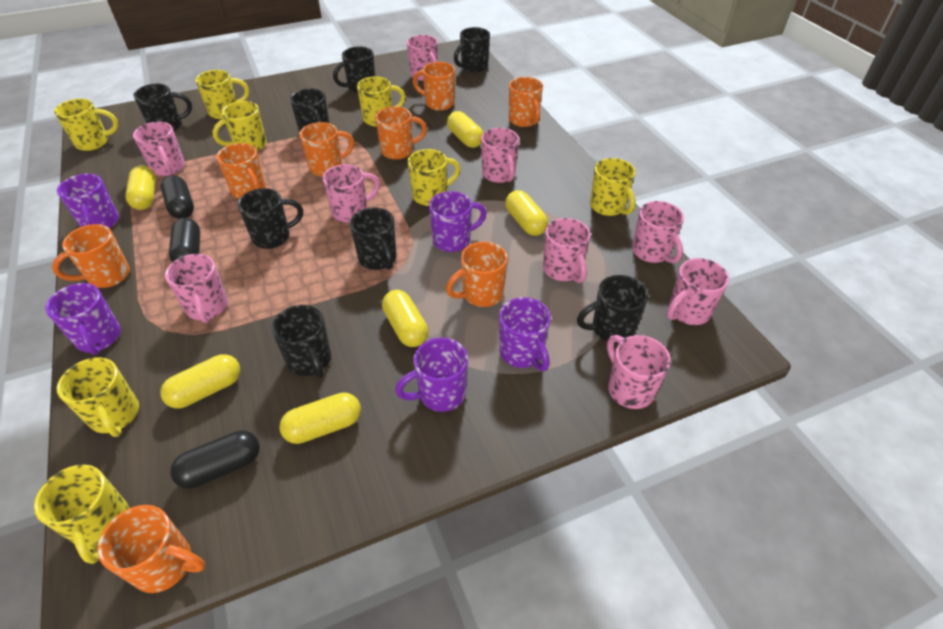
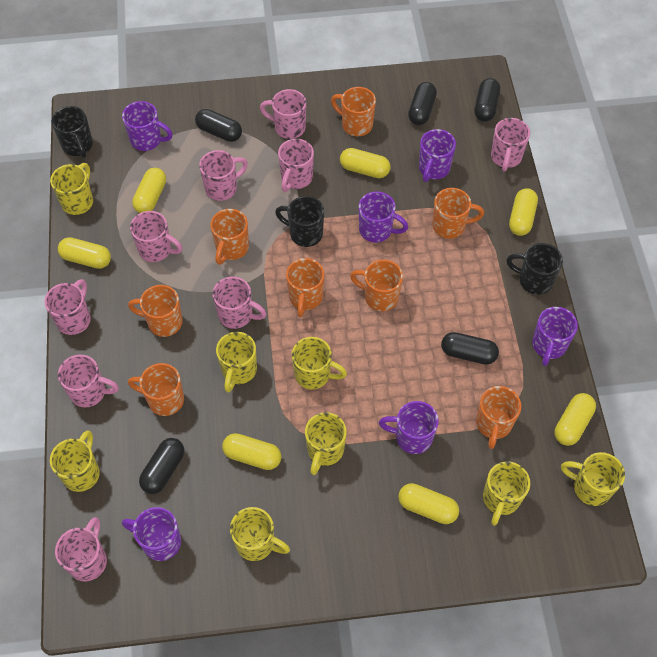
black capsule: [161,175,194,219] [169,218,200,262] [170,430,260,489] = 3 -> [139,438,184,494] [195,109,242,142] [408,82,437,125] [441,332,499,365] [474,78,500,122] = 5
black mug: [133,84,192,131] [237,188,303,249] [271,305,331,378] [290,88,329,133] [333,46,375,93] [350,207,397,270] [454,27,490,73] [577,275,649,343] = 8 -> [51,106,93,158] [275,196,324,247] [507,243,563,295] = 3
purple mug: [45,283,121,355] [57,173,119,228] [395,338,468,412] [429,191,487,252] [499,297,551,371] = 5 -> [122,101,173,151] [122,507,181,561] [359,191,408,243] [379,401,439,454] [419,129,456,182] [532,307,578,366] = 6
yellow capsule: [125,166,156,210] [160,354,240,409] [279,392,361,444] [382,290,428,347] [447,111,483,148] [505,190,548,236] = 6 -> [58,237,111,269] [132,168,166,213] [222,433,282,470] [340,148,391,178] [398,483,459,524] [509,188,538,236] [555,393,596,446] = 7

